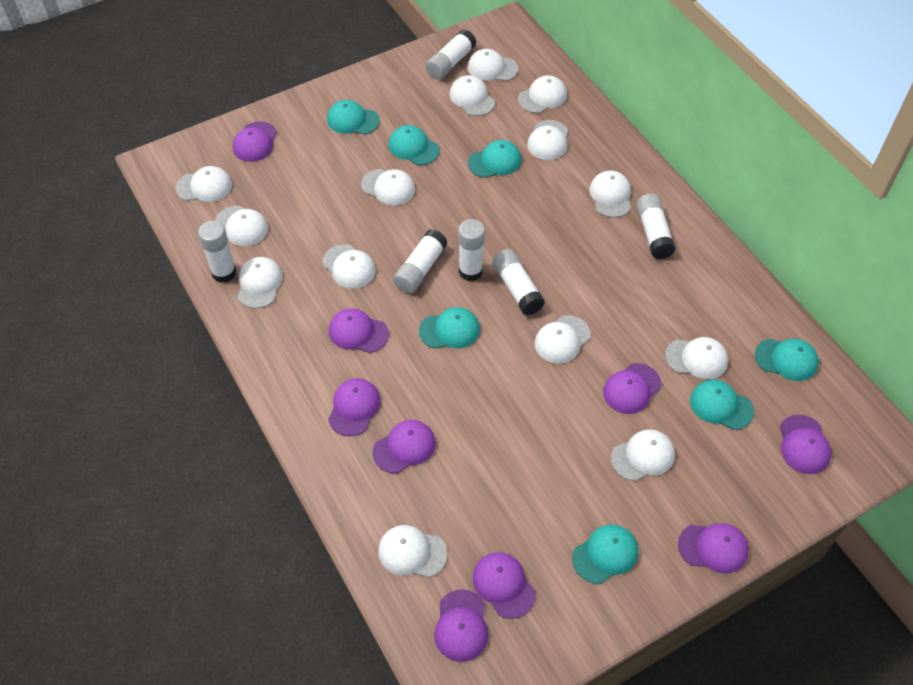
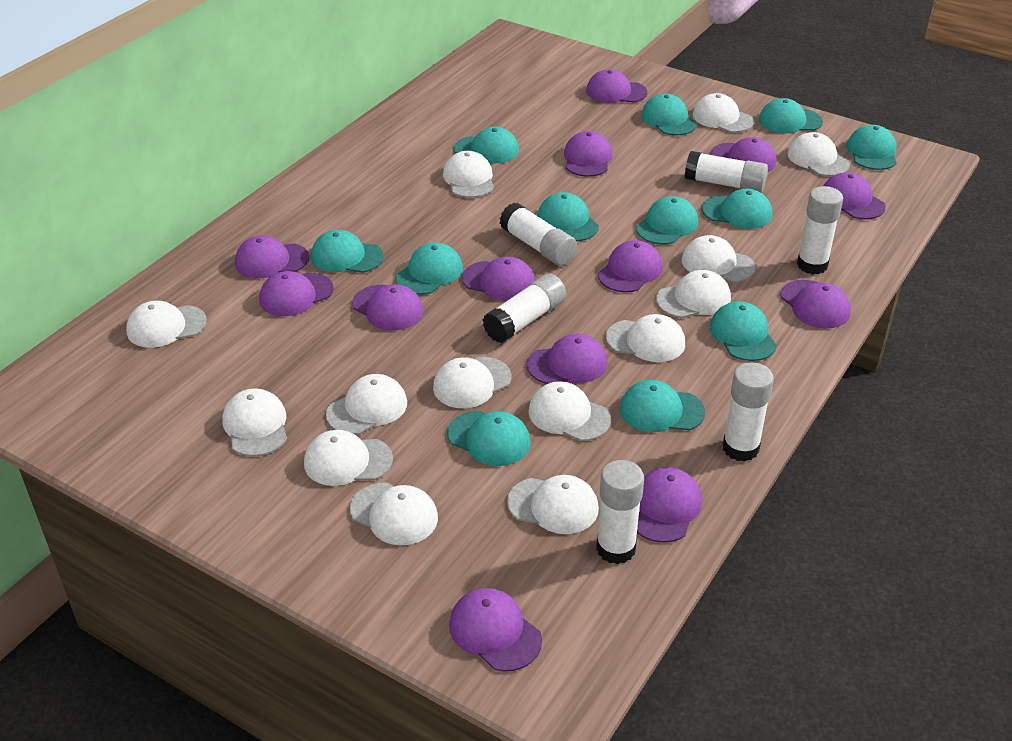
purple cap: [233,121,277,162] [328,378,381,436] [329,308,389,353] [373,420,436,473] [434,589,488,662] [473,552,536,619] [603,363,661,414] [678,523,749,573] [780,415,831,474] = 9 -> [235,235,309,278] [259,271,334,316] [352,284,424,330] [449,588,542,672] [462,257,535,301] [527,334,607,384] [564,131,613,177] [586,69,647,103] [598,240,663,292] [637,467,702,543] [711,137,776,172] [781,280,851,328] [823,172,886,219] = 13
turquoise cap: [327,100,380,134] [389,125,440,165] [419,307,480,349] [468,140,521,178] [572,525,638,584] [690,379,754,430] [755,339,819,381] = 7 -> [311,230,384,273] [395,243,463,295] [447,411,531,466] [454,127,519,163] [538,192,599,241] [620,380,705,432] [636,196,698,244] [641,94,697,135] [702,189,772,229] [710,301,777,361] [759,98,823,133] [847,125,897,170] = 12

